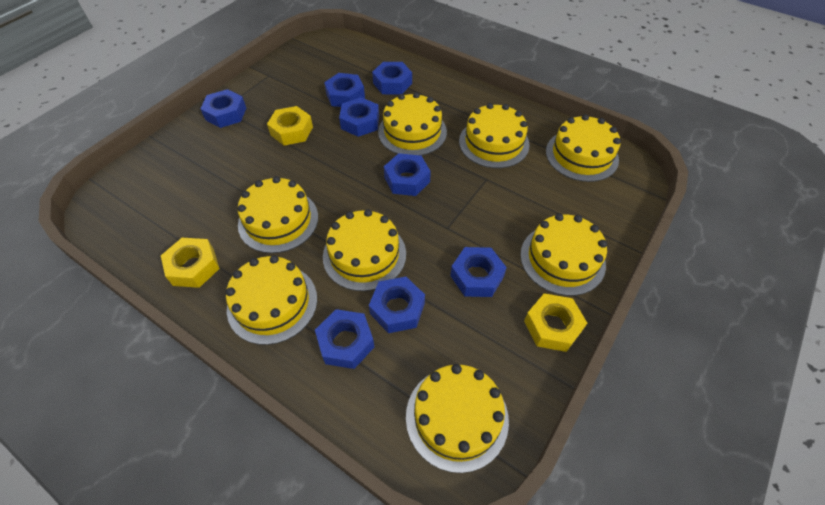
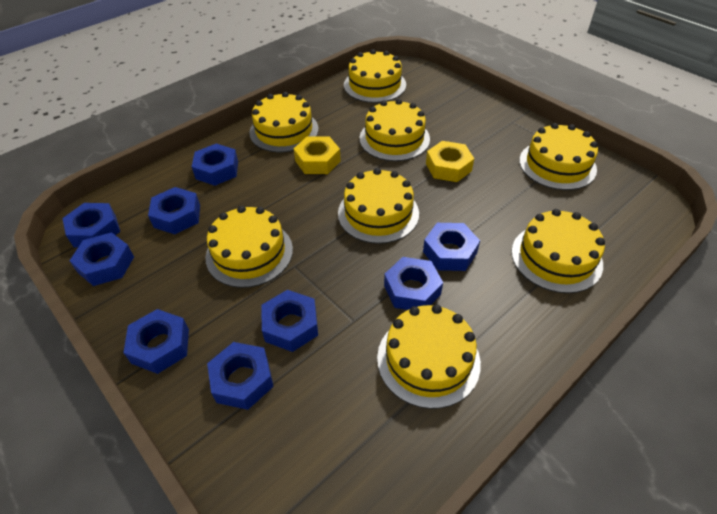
blue nut: [200,89,246,128] [315,309,374,369] [324,73,365,107] [339,97,379,137] [369,277,425,333] [372,62,412,94] [384,153,431,196] [450,247,507,297] = 8 -> [62,203,120,248] [69,232,134,286] [123,309,189,374] [148,187,200,234] [192,144,238,186] [207,342,274,410] [261,290,318,352] [384,257,443,310] [423,223,480,271] = 9
yellow nut: [161,238,220,288] [267,106,313,146] [524,293,587,352] = 3 -> [294,136,341,174] [426,141,474,182] = 2

